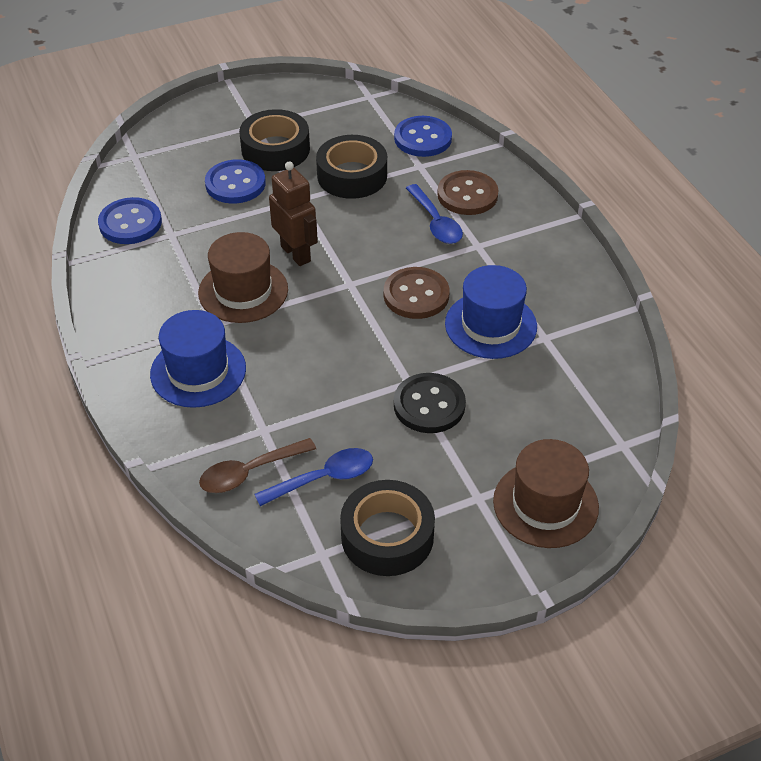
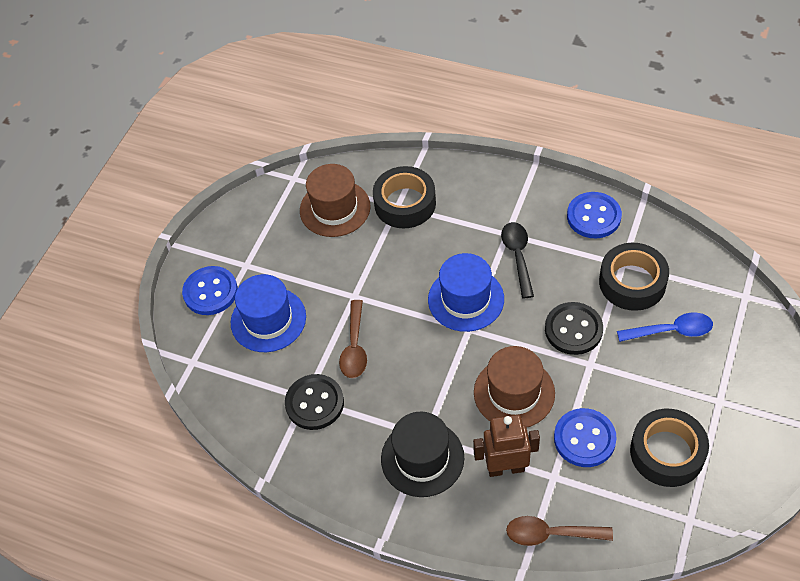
black button: [394,373,466,433] = 1 -> [285,374,344,430] [545,302,603,355] = 2
black hat: none = 0 -> [381,411,464,497] = 1
black spoon: none = 0 -> [501,222,534,298] = 1
blue spoon: [255,448,373,506] [406,184,463,244] = 2 -> [617,312,713,342] = 1
brown button: [384,267,449,319] [437,170,498,215] = 2 -> none = 0
brown spoon: [199,438,316,493] = 1 -> [339,300,367,378] [506,516,613,546] = 2

